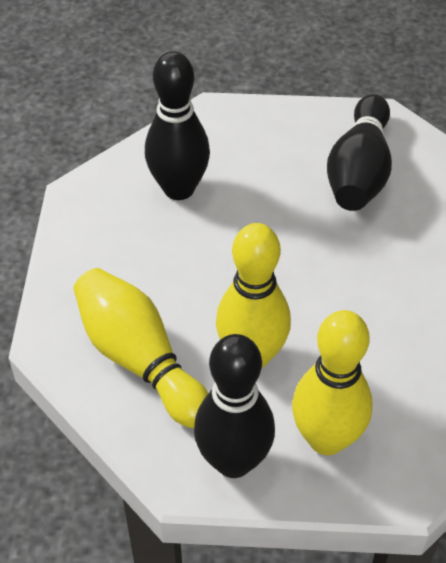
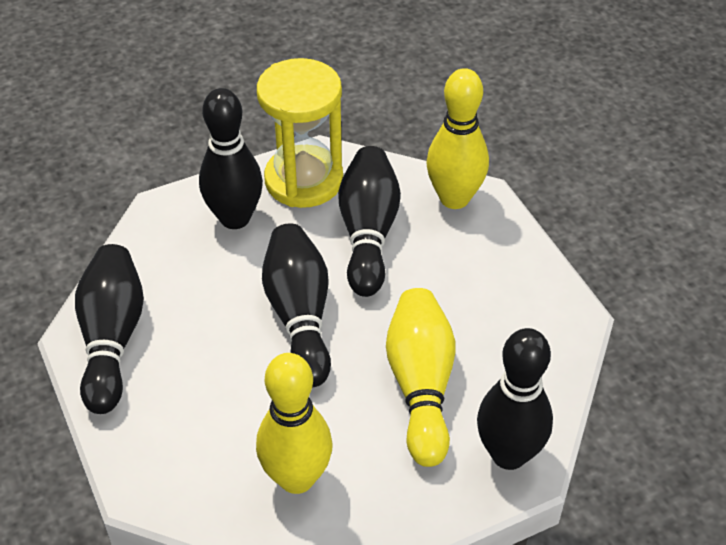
black bowling pin: [145,51,210,200] [194,334,275,478] [327,94,392,211] = 3 -> [75,244,144,414] [199,88,263,229] [262,223,331,387] [338,146,401,297] [477,328,553,470] = 5
yellow hourglass: none = 0 -> [257,58,343,208] = 1

